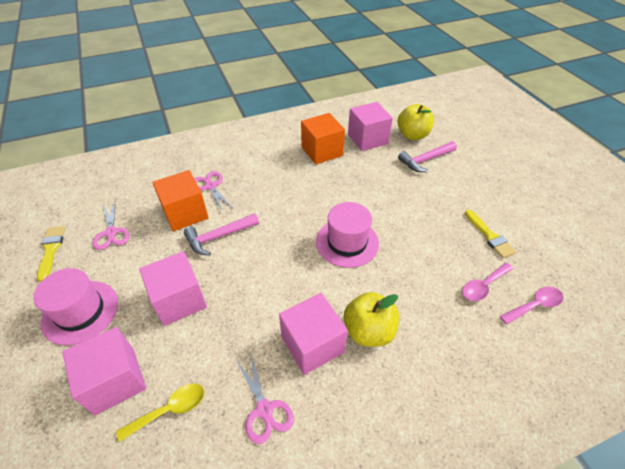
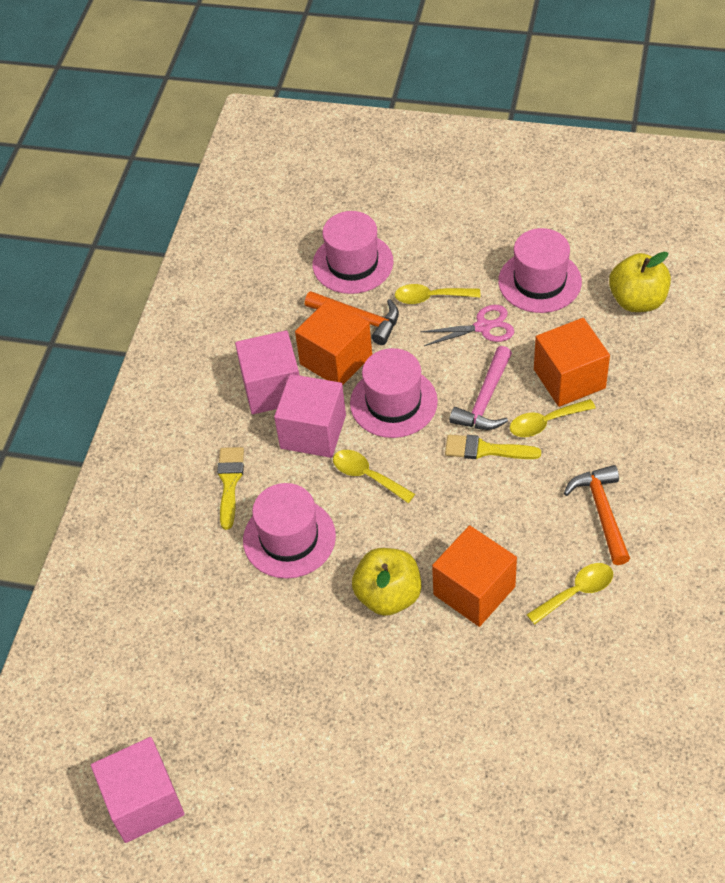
orange cube: [152,170,209,231] [301,113,345,165] = 2 -> [295,299,372,385] [432,525,517,627] [534,318,610,407] = 3
orange hammer: none = 0 -> [305,291,399,345] [564,465,630,565] = 2
pink cube: [62,327,146,415] [139,251,207,326] [279,293,348,375] [348,102,393,151] = 4 -> [91,737,185,843] [235,330,299,414] [274,374,346,458] = 3
pink hammer: [184,213,259,255] [398,141,457,172] = 2 -> [450,346,512,430] = 1
pink hat: [33,268,118,345] [316,202,379,268] = 2 -> [243,483,336,579] [313,211,393,294] [350,348,438,438] [498,228,582,313] = 4
pink scissors: [92,200,130,250] [194,171,234,211] [236,351,294,444] = 3 -> [420,305,514,346] = 1
pink spoon: [462,263,513,301] [500,287,564,325] = 2 -> none = 0
yellow spoon: [116,383,204,442] = 1 -> [333,450,415,503] [395,284,481,304] [510,399,596,437] [526,563,613,625] = 4

